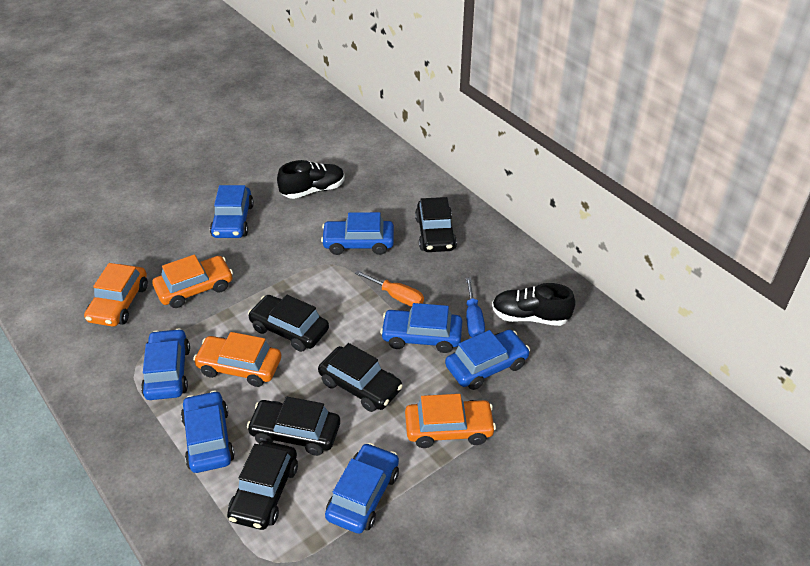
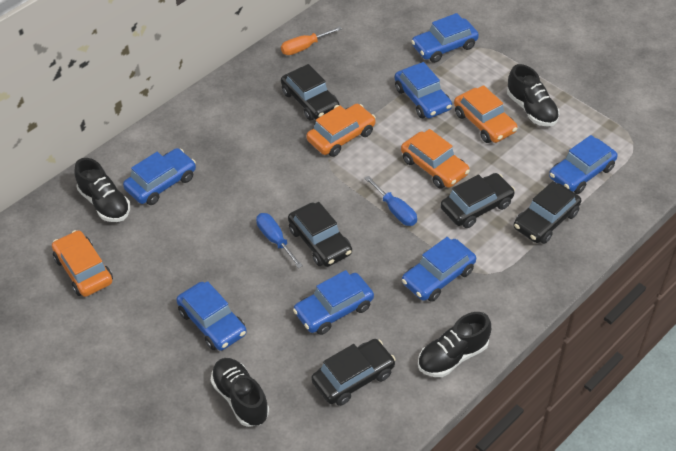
black shoe: [277,160,345,199] [492,283,576,326] = 2 -> [75,158,130,222] [211,358,269,427] [418,312,491,377] [507,64,559,127] = 4
blue screwdriver: [466,278,485,337] = 1 -> [256,213,303,268] [365,176,417,226] = 2

